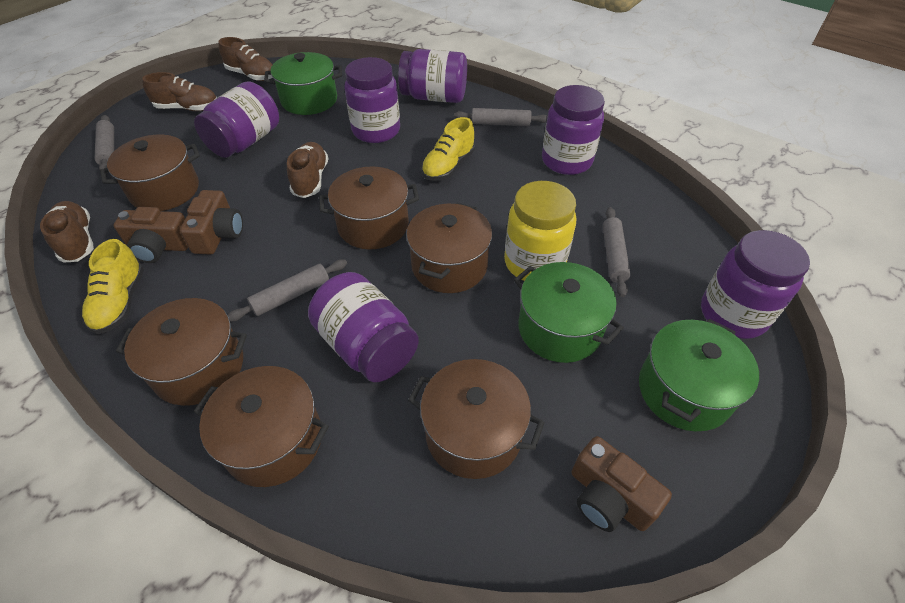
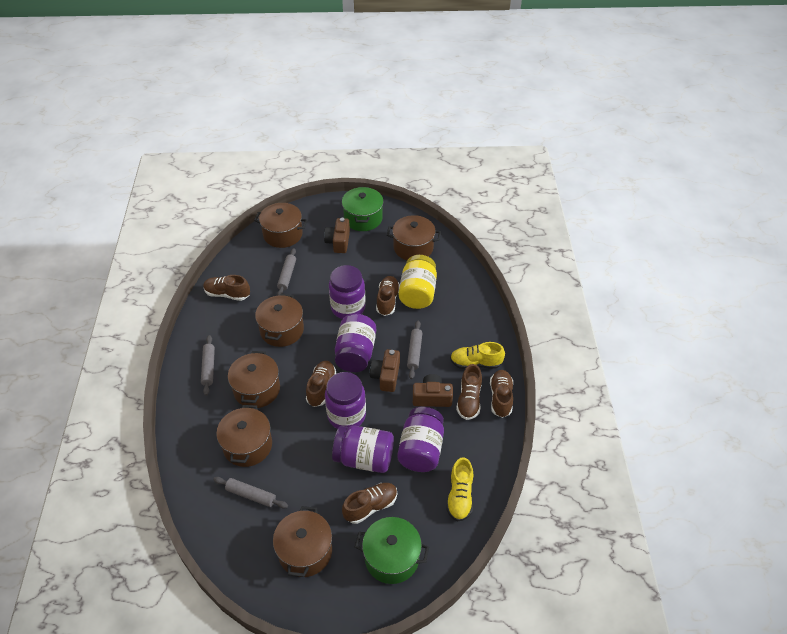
brown shoe: [40,201,94,262] [142,72,217,111] [219,37,273,81] [287,142,329,198] = 4 -> [203,275,250,301] [306,361,336,407] [342,483,397,524] [376,276,400,316] [456,364,482,420] [490,370,513,418] = 6
green pot: [264,52,342,115] [514,262,624,363] [639,319,759,431] = 3 -> [342,187,383,231] [355,517,429,584] = 2
purple jar: [194,81,279,158] [308,272,419,382] [344,57,400,143] [398,49,467,103] [542,85,605,175] [701,230,810,339] = 6 -> [325,372,366,429] [329,265,366,319] [332,425,394,473] [335,314,376,372] [397,407,444,472] = 5

